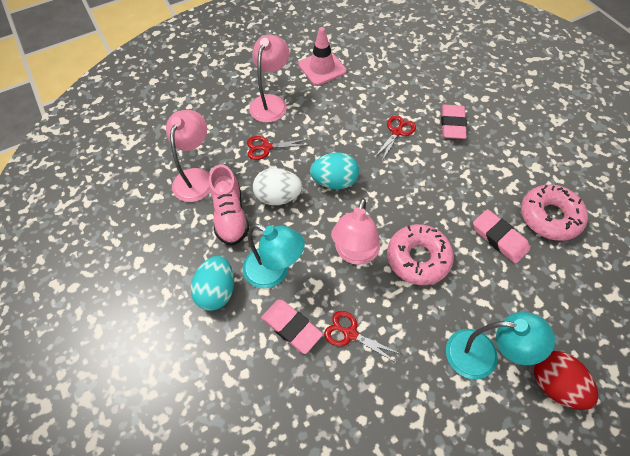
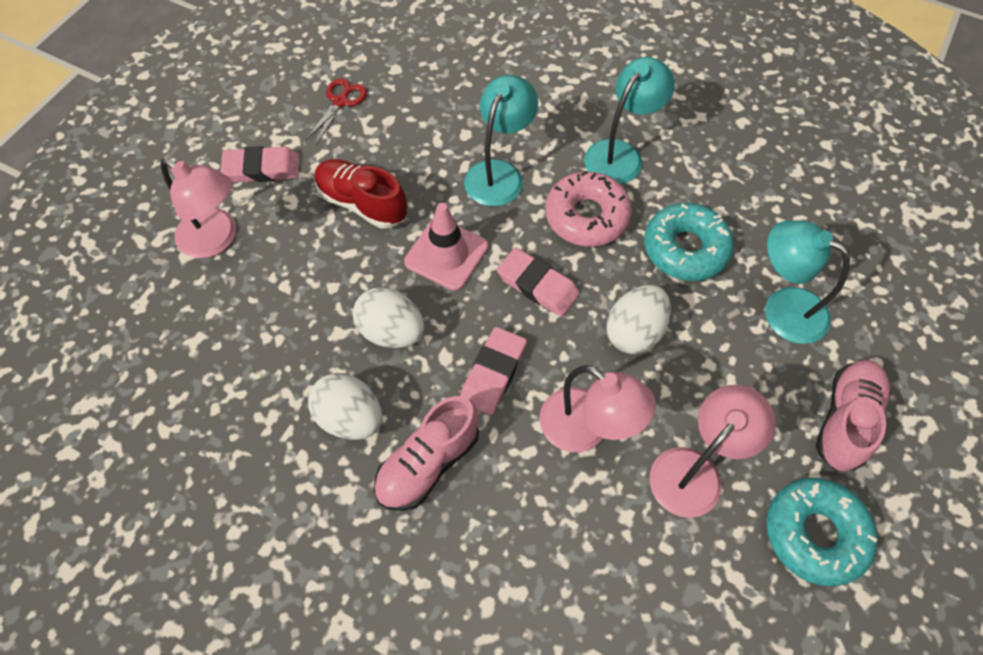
pink donut: [387,224,454,285] [521,184,588,241] = 2 -> [545,171,632,247] = 1
pink shoe: [209,164,249,246] = 1 -> [374,396,479,511] [816,360,891,471] = 2
red egg: [534,351,598,410] = 1 -> none = 0
red scissors: [247,136,308,160] [324,311,401,364] [374,115,416,161] = 3 -> [305,78,367,145] = 1
red shoe: none = 0 -> [315,159,407,229] = 1
turquoise donut: none = 0 -> [644,203,734,281] [766,478,878,586] = 2
turquoise egg: [191,256,234,311] [310,153,359,189] = 2 -> none = 0
turquoise lamp: [243,224,305,288] [446,312,555,380] = 2 -> [464,75,538,207] [584,57,675,184] [765,220,850,344] = 3
white egg: [253,168,302,205] = 1 -> [308,373,382,440] [353,287,424,348] [606,285,671,354] = 3

